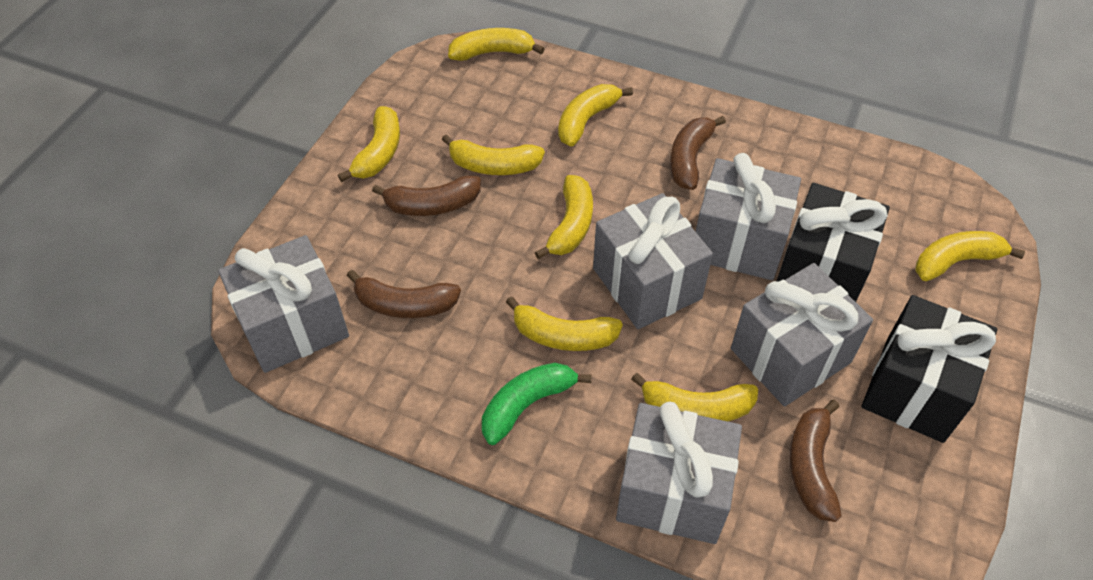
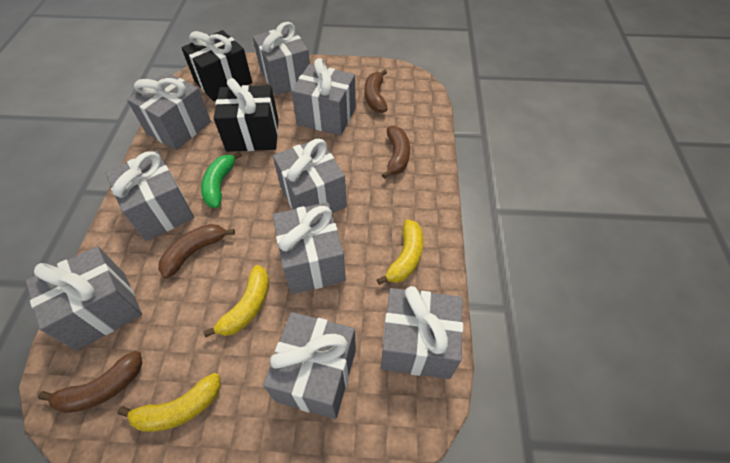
grey gift: [218,235,349,373] [593,193,713,329] [616,402,742,544] [696,153,801,280] [731,263,873,406] = 5 -> [26,246,142,351] [105,150,194,241] [127,72,211,150] [253,22,310,95] [263,312,356,419] [273,138,347,213] [273,202,346,294] [291,58,356,136] [381,286,463,379] = 9
yellow banana: [338,106,400,182] [442,134,545,175] [448,28,545,61] [506,296,623,351] [535,175,593,259] [558,84,633,146] [631,373,758,421] [915,231,1025,281] = 8 -> [117,373,221,432] [203,265,269,337] [377,219,424,285] = 3

